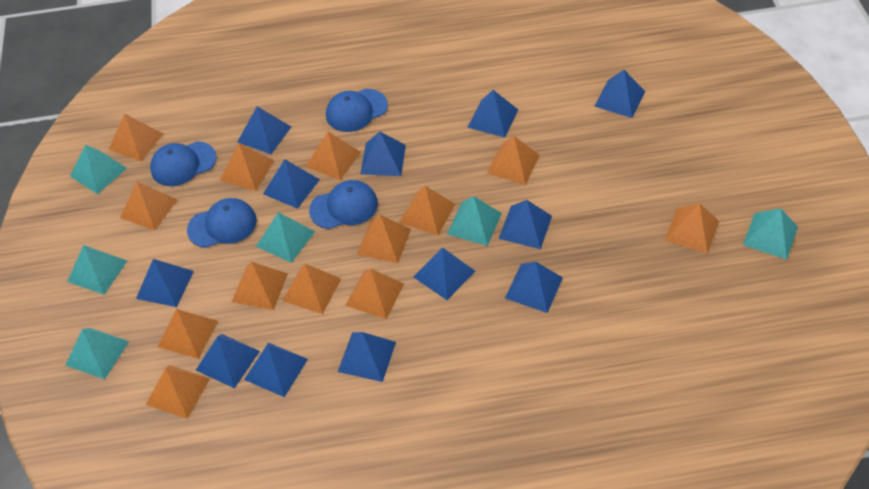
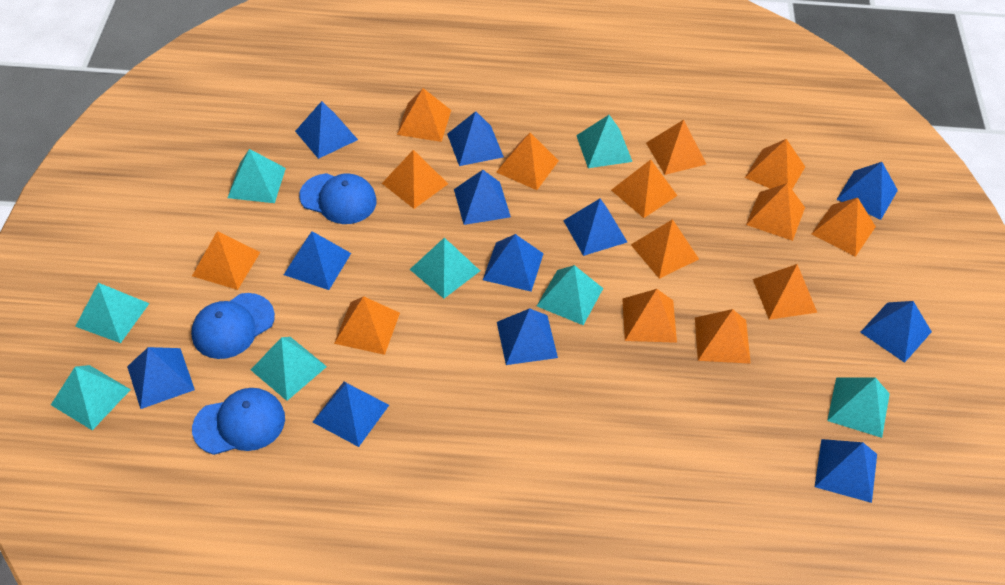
blue cap: [150,141,216,186] [187,198,257,248] [309,180,378,229] [326,89,388,132] = 4 -> [191,293,275,359] [192,388,285,455] [299,173,377,224] = 3
orange pyramid: [108,114,163,161] [120,182,177,230] [146,365,210,419] [158,309,218,359] [220,143,274,191] [232,262,288,310] [282,264,341,314] [306,132,361,180] [345,269,404,319] [357,215,411,263] [399,186,455,236] [487,136,540,185] [665,203,719,254] = 13 -> [192,231,260,290] [334,296,400,355] [382,150,448,209] [397,88,451,142] [496,133,559,190] [611,160,677,218] [622,289,677,343] [631,219,699,279] [646,120,706,175] [695,309,751,364] [745,139,805,189] [746,183,805,241] [753,264,817,320] [812,198,876,257] = 14
turquoise pyramid: [66,328,129,380] [67,245,127,295] [70,145,127,194] [256,212,315,263] [447,196,502,246] [743,208,798,260] = 6 -> [51,365,131,430] [75,283,150,343] [228,149,286,203] [251,337,327,401] [410,237,480,299] [537,265,603,325] [576,115,632,168] [827,377,890,438] = 8

